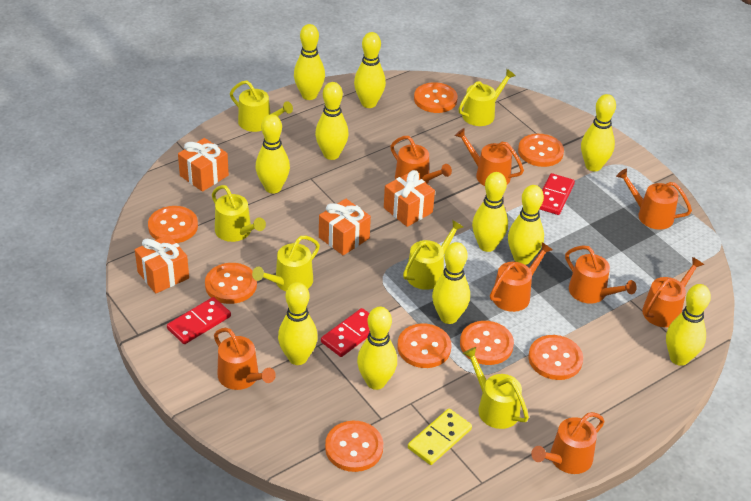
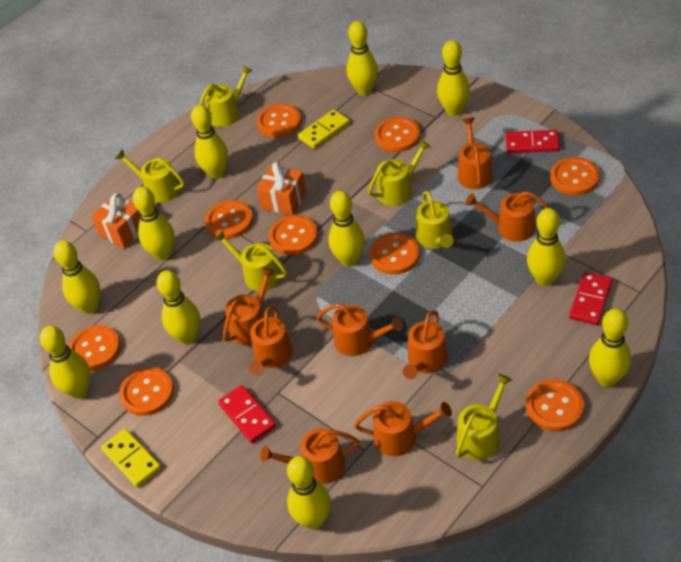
orange button: [148,206,198,243] [205,263,257,304] [325,421,383,472] [398,323,451,368] [414,82,458,113] [460,321,514,365] [518,134,564,167] [528,335,583,380] = 8 -> [68,325,120,371] [119,367,174,416] [205,200,253,239] [257,104,301,138] [269,215,318,255] [369,233,420,275] [374,117,420,152] [526,379,584,431] [550,157,600,195] = 9
orange gift: [135,234,189,294] [178,138,229,192] [319,199,371,255] [384,170,435,227] = 4 -> [92,193,140,249] [257,162,306,215] = 2
yellow domino: [408,409,472,465] = 1 -> [101,429,161,487] [298,109,350,149] = 2

